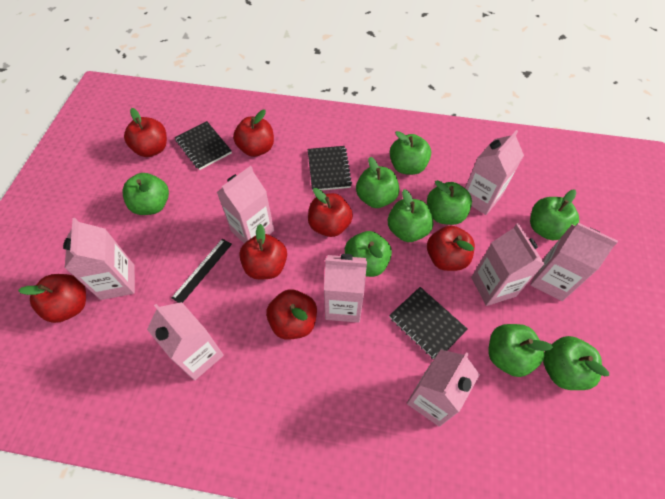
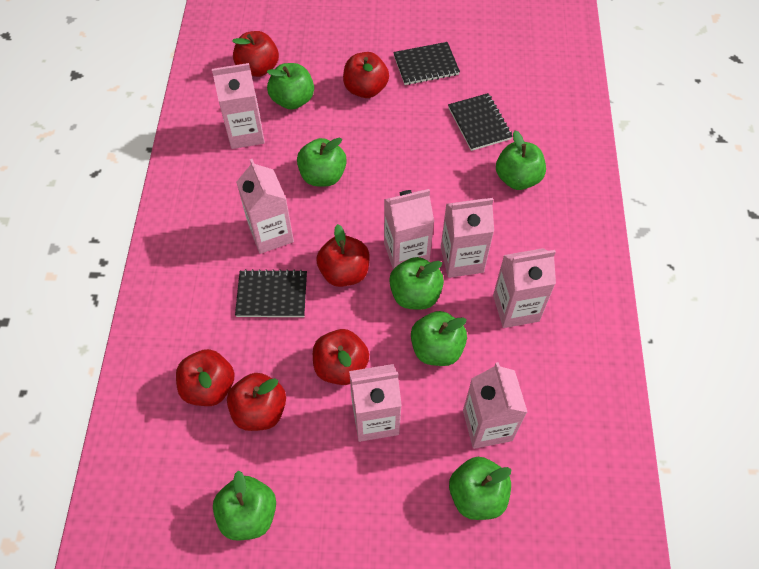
black ruler: [171,239,232,303] = 1 -> none = 0
green apple: [123,173,169,215] [345,231,392,277] [356,157,400,208] [388,189,433,242] [390,131,431,175] [427,180,472,225] [488,324,553,377] [530,190,579,240] [543,336,609,390] = 9 -> [213,470,276,541] [267,63,314,110] [297,138,347,186] [389,257,444,310] [411,311,467,366] [449,457,512,520] [496,131,546,190] = 7
pink carton: [63,218,135,300] [147,302,224,381] [217,166,274,243] [324,254,367,323] [407,350,480,427] [465,130,524,215] [471,223,544,306] [530,223,618,301] = 8 -> [212,63,265,149] [236,159,294,254] [349,364,402,442] [384,189,434,269] [441,198,494,278] [463,362,528,449] [493,248,556,328] = 7
red apple: [18,274,86,323] [124,108,167,157] [233,109,274,157] [239,224,287,280] [266,289,317,340] [308,188,353,237] [427,226,475,271] = 7 -> [176,349,235,406] [227,373,286,431] [232,31,279,77] [313,329,369,385] [316,224,370,287] [343,52,389,98] = 6

